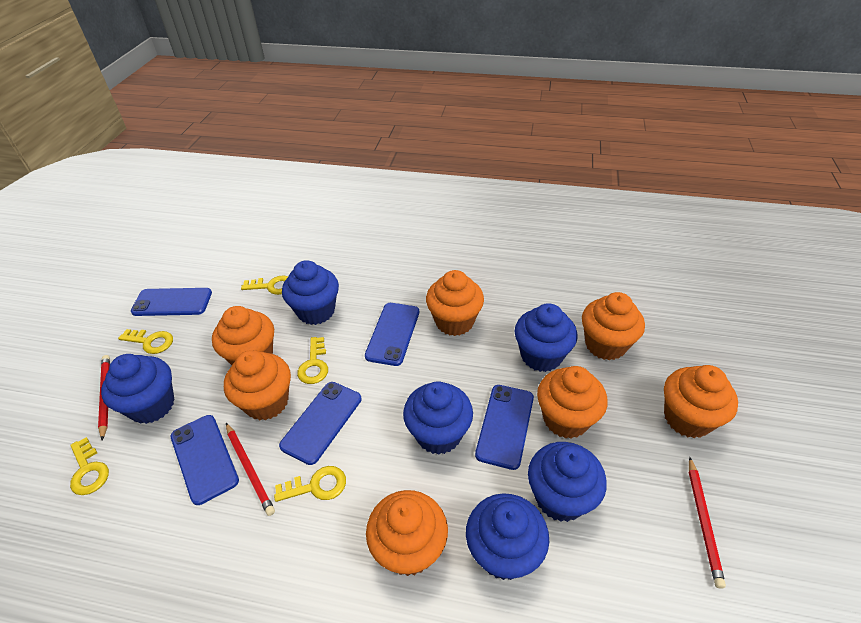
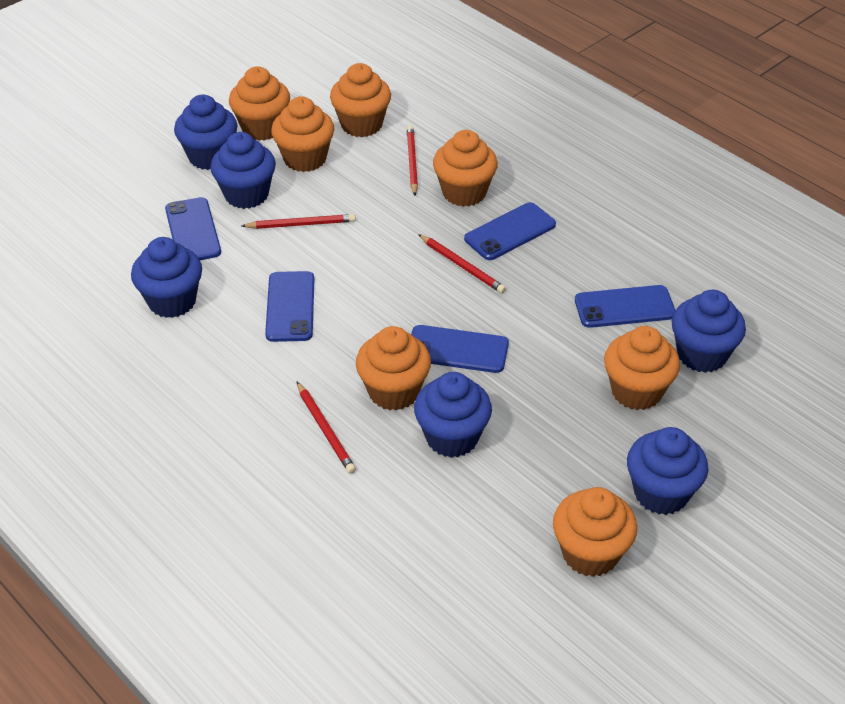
red pencil: [98,355,110,441] [226,423,275,516] [689,457,726,589] = 3 -> [242,214,356,229] [297,382,356,474] [407,126,418,196] [418,234,506,293] = 4
yellow key: [70,437,109,495] [118,329,173,354] [241,276,288,295] [274,466,346,502] [297,337,328,384] = 5 -> none = 0

